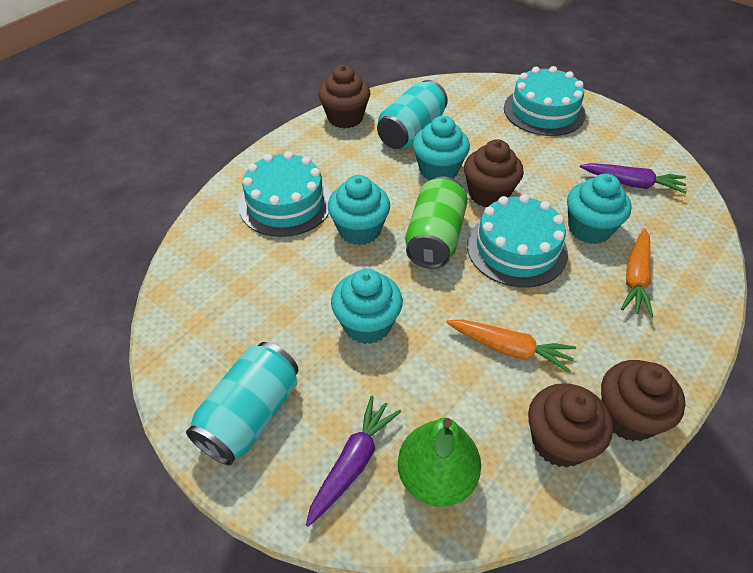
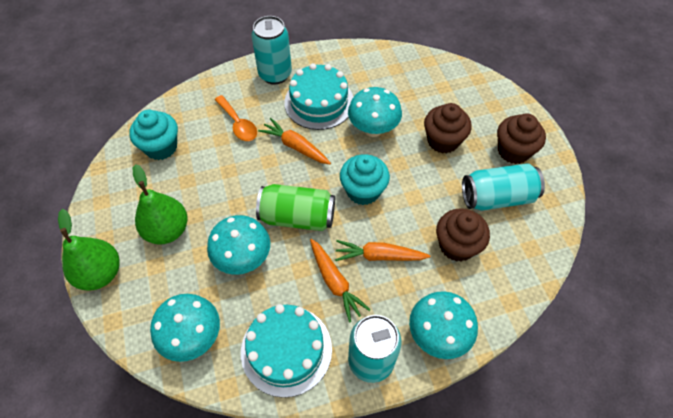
brown cupcake: [318,65,370,129] [464,139,524,207] [528,383,613,468] [601,360,686,441] = 4 -> [424,103,472,154] [436,208,490,262] [497,113,546,164] = 3
green pear: [398,418,481,507] = 1 -> [58,209,120,291] [133,164,188,245] = 2
orange carrot: [446,319,576,373] [621,228,653,317] = 2 -> [258,118,331,164] [310,239,370,323] [335,240,431,261] = 3
orange spoon: none = 0 -> [214,95,257,141] = 1
purple carrot: [306,396,401,527] [580,163,687,194] = 2 -> none = 0
turquoise cake: [238,151,331,237] [467,194,568,288] [504,66,586,136] = 3 -> [241,304,332,398] [284,63,353,130] = 2
turquoise can: [186,342,299,465] [377,80,448,149] = 2 -> [252,16,292,84] [348,315,401,383] [462,163,545,211] = 3
turquoise cupcake: [328,175,390,245] [331,269,403,344] [413,116,470,180] [567,174,632,244] = 4 -> [129,110,178,160] [340,154,390,205] = 2
turquoise mushroom: none = 0 -> [150,294,220,362] [207,215,270,275] [348,87,402,137] [409,291,478,359] = 4

